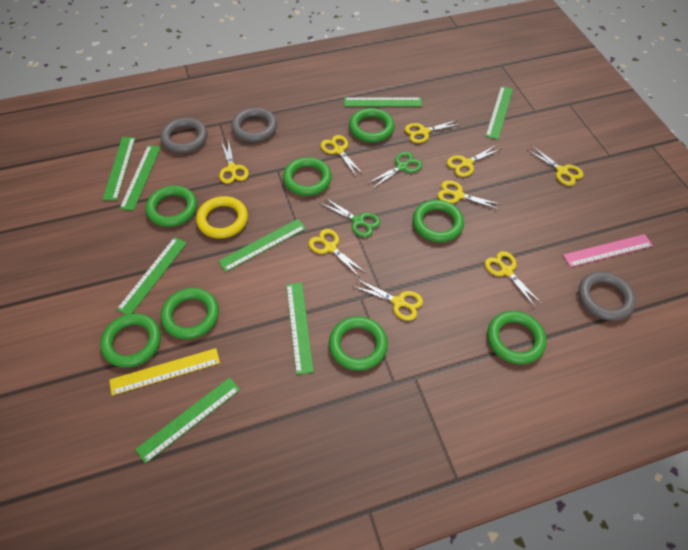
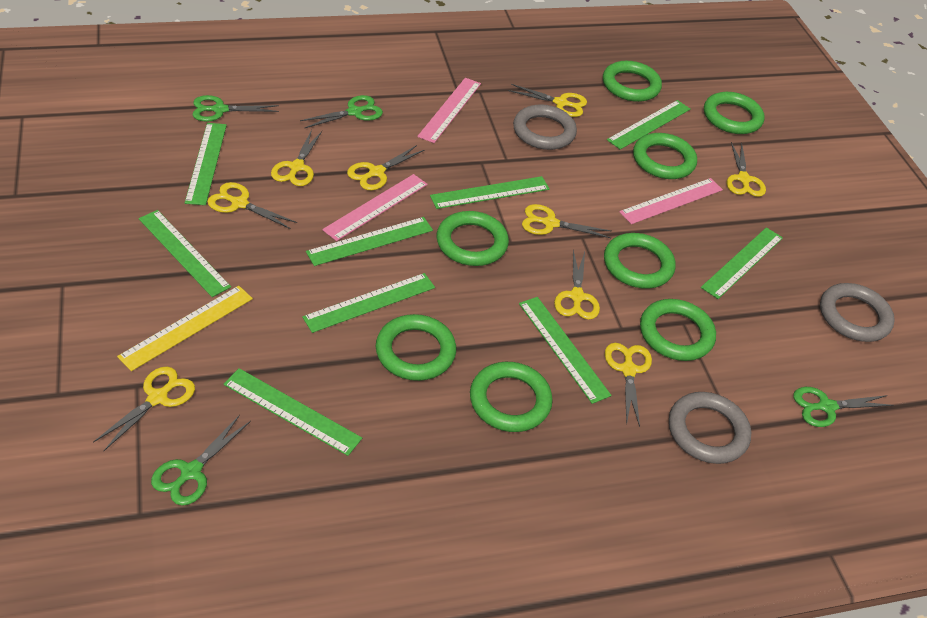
green ruler: [103,137,135,200] [116,237,187,314] [120,145,161,211] [135,377,240,464] [218,219,306,272] [286,283,314,375] [344,97,422,107] [486,86,513,140] = 8 -> [139,210,231,297] [185,123,227,205] [224,368,362,456] [302,273,435,333] [306,217,433,266] [430,176,550,209] [519,297,612,404] [607,100,690,150] [701,227,783,299] = 9
green scissors: [320,198,380,237] [368,152,422,188] = 2 -> [151,415,251,506] [193,95,279,122] [300,95,383,128] [793,387,894,427] = 4
pink ruler: [563,234,653,267] = 1 -> [322,174,428,241] [417,78,481,143] [619,178,723,224] = 3
yellow ring: [196,196,248,239] = 1 -> none = 0

